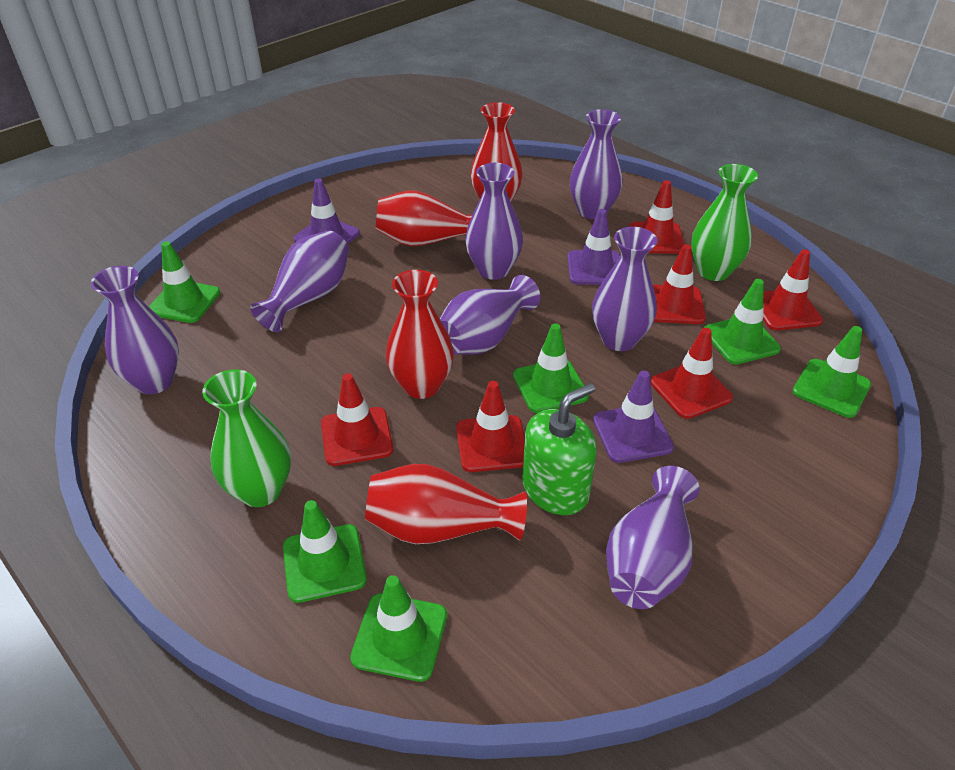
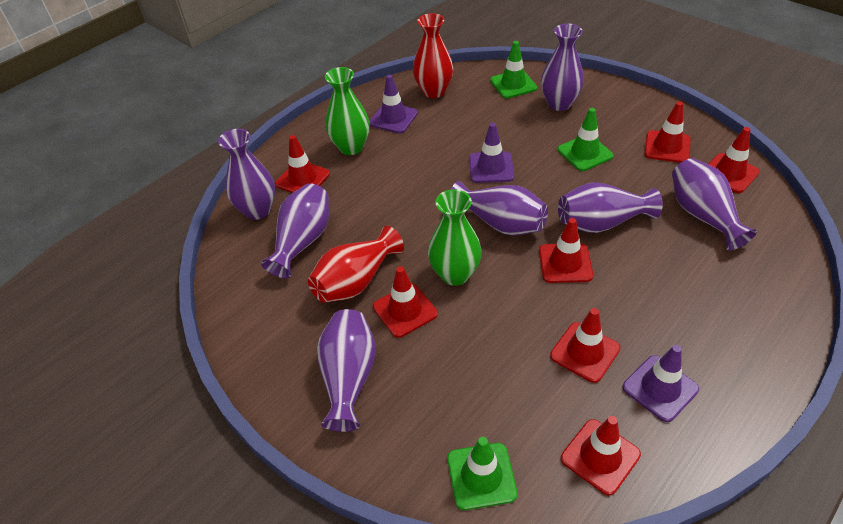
green soap dispenser: [522,383,597,515] = 1 -> none = 0
green traffic cone: [149,241,220,323] [283,500,367,603] [350,575,447,682] [513,323,589,413] [704,279,781,364] [793,326,871,418] = 6 -> [447,437,518,510] [490,41,537,99] [558,108,613,171] = 3
red traffic cone: [321,373,393,466] [456,381,525,472] [629,180,685,254] [650,328,733,419] [653,244,706,324] [763,249,823,331] = 6 -> [275,135,330,193] [373,266,438,338] [539,218,593,283] [550,308,620,383] [561,416,641,496] [645,101,690,163] [709,127,760,193] = 7
red vase: [365,464,527,544] [376,191,472,246] [386,270,454,399] [471,102,523,202] = 4 -> [308,226,404,303] [413,13,454,98] = 2

